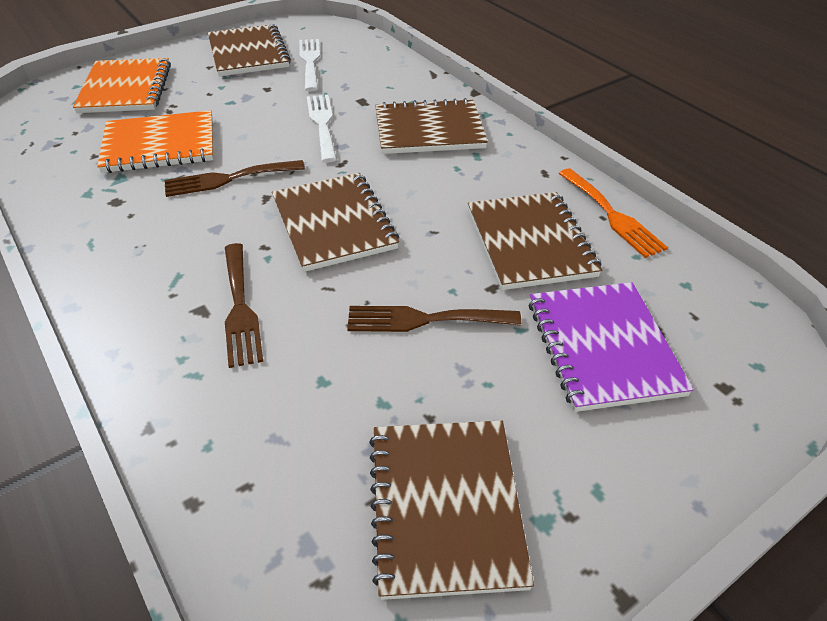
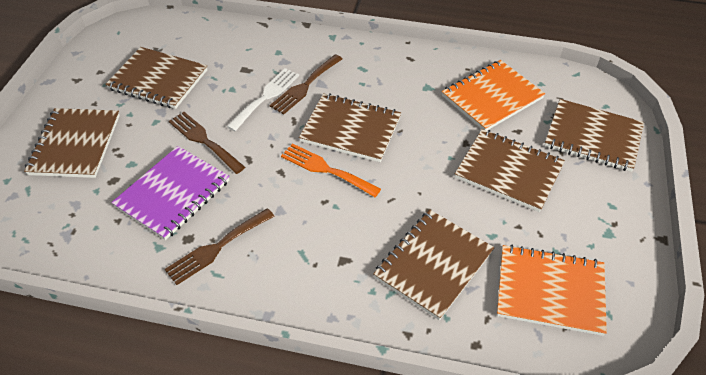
brown notebook: [208,24,291,77] [272,173,399,272] [369,420,534,600] [375,98,488,154] [468,192,602,290] = 5 -> [24,108,120,178] [105,47,207,109] [299,93,401,162] [373,210,495,320] [455,129,565,212] [544,99,644,172] = 6
white fork: [299,39,320,91] [306,95,337,163] = 2 -> [226,68,299,131] = 1

